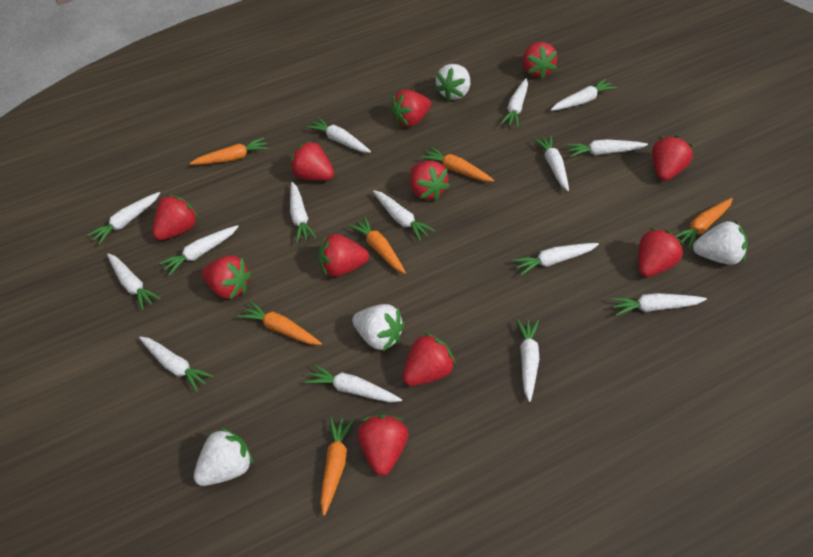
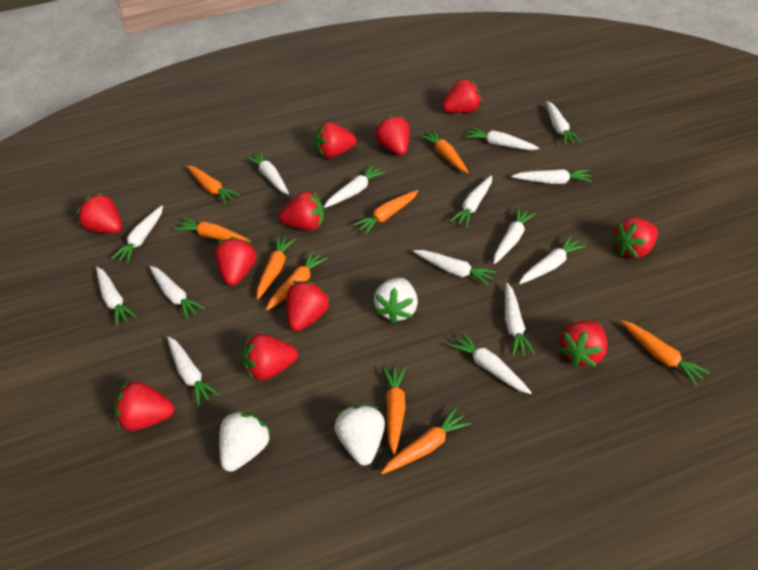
orange carrot: [190,137,269,165] [238,301,322,345] [320,417,354,516] [348,216,406,274] [420,146,495,182] [675,198,733,249] = 6 -> [174,217,251,242] [186,165,240,204] [257,235,296,299] [266,250,328,311] [353,190,419,235] [381,407,472,474] [383,366,406,455] [420,130,469,173] [621,320,710,386] = 9
white strawberry: [194,427,253,486] [352,304,405,351] [435,64,470,101] [693,221,748,265] = 4 -> [219,411,272,472] [334,405,385,465] [374,278,418,324] = 3

